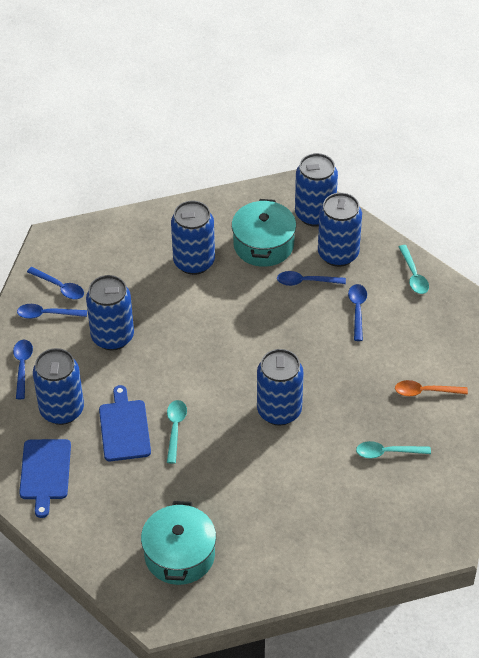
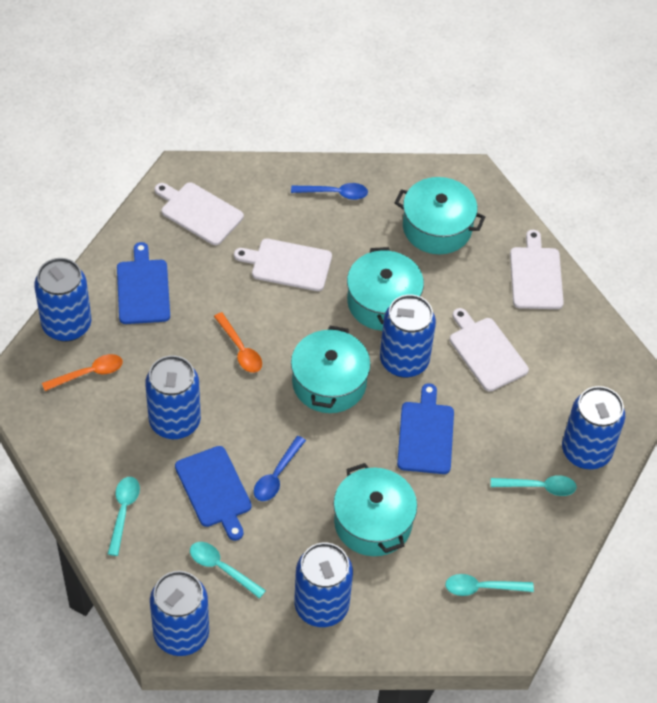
blue cutting board: [19,439,71,518] [99,385,151,461] = 2 -> [117,242,170,324] [175,446,252,541] [397,383,454,474] = 3
blue spoon: [13,340,33,399] [17,304,87,319] [27,267,84,299] [277,271,346,286] [348,284,367,341] = 5 -> [254,436,306,501] [291,183,368,200] = 2
orange spoon: [395,380,468,396] = 1 -> [42,354,123,391] [214,312,262,373] = 2
turquoise pot: [141,501,216,585] [232,199,296,267] = 2 -> [291,326,371,413] [333,463,417,556] [347,247,424,331] [395,177,485,254] = 4
turquoise spoon: [167,400,187,464] [356,441,431,458] [399,245,429,294] = 3 -> [108,477,140,556] [190,542,266,599] [445,574,534,596] [491,475,577,496] = 4
white cutting board: none = 0 -> [155,182,244,245] [234,239,332,291] [450,308,529,392] [510,230,564,309] = 4

